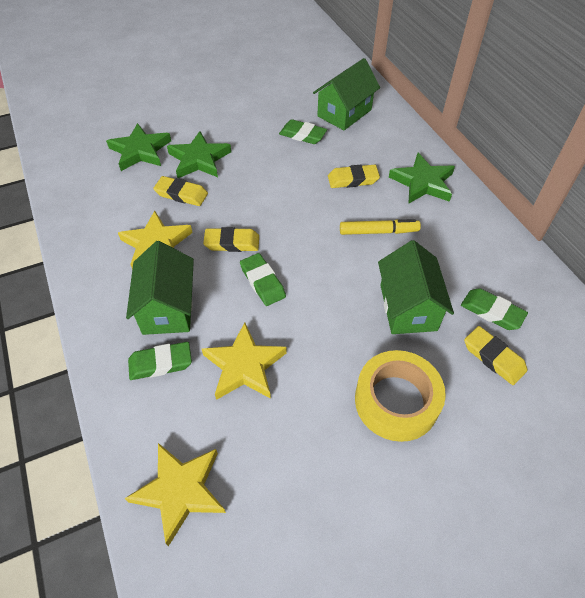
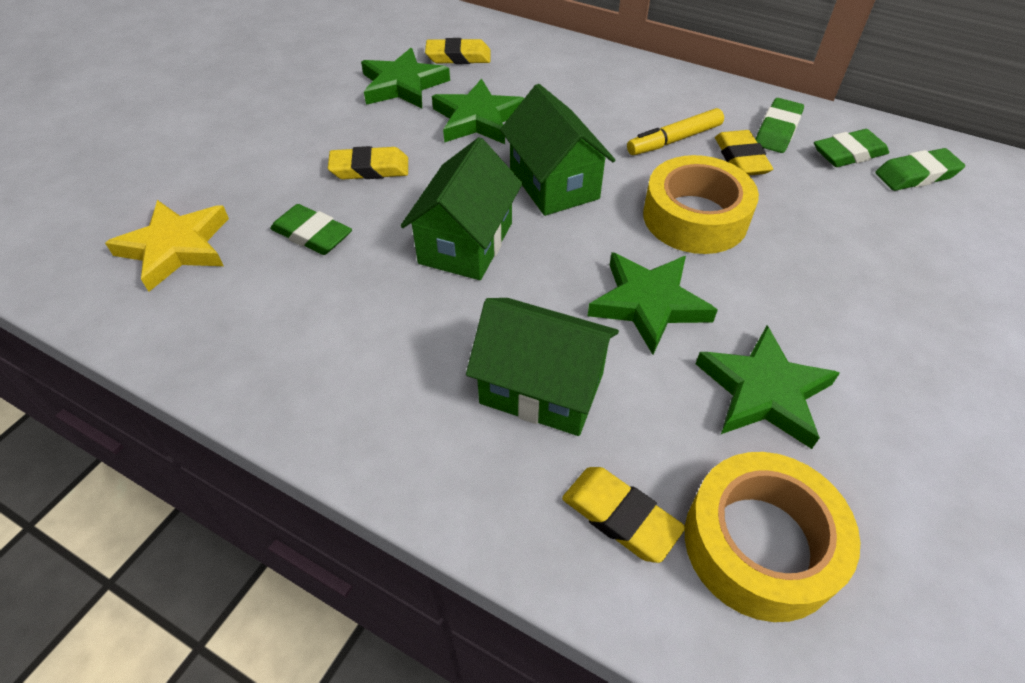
green star: [106,123,171,171] [167,131,231,178] [389,153,455,204] = 3 -> [361,48,450,109] [432,79,524,144] [587,252,718,355] [696,325,840,449] = 4
yellow star: [118,211,193,269] [125,443,226,546] [202,322,287,400] = 3 -> [105,200,229,292] = 1
yellow tape: [355,350,446,442] = 1 -> [643,155,759,254] [685,452,861,622] = 2

